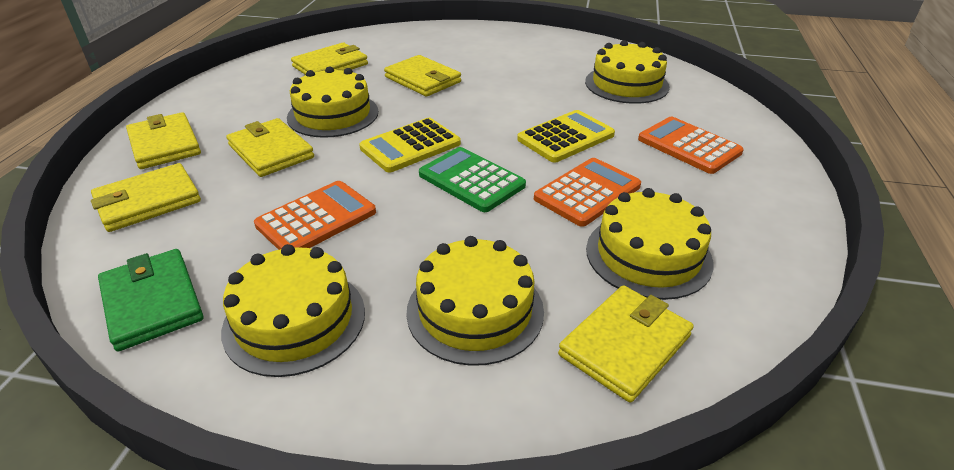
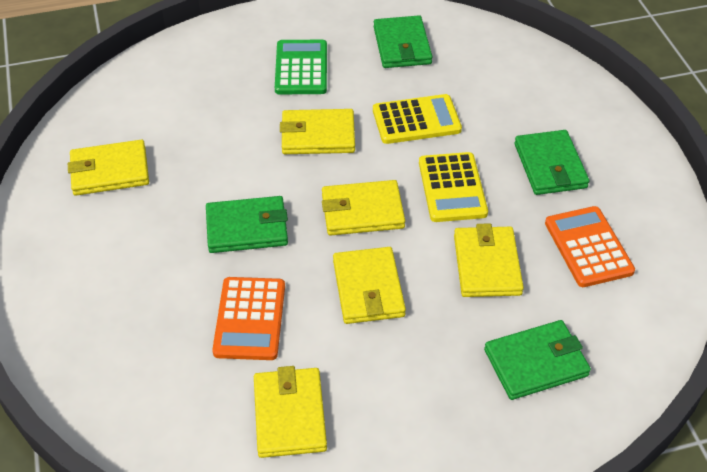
green wallet: [98,249,203,351] = 1 -> [206,196,288,253] [374,16,433,68] [484,320,591,400] [514,130,589,195] = 4
orange calculator: [254,181,376,250] [534,158,641,227] [638,117,744,174] = 3 -> [212,277,285,360] [545,206,635,287] = 2
yellow cake: [221,244,365,377] [287,66,378,138] [406,236,544,366] [585,40,670,104] [586,188,714,300] = 5 -> none = 0

